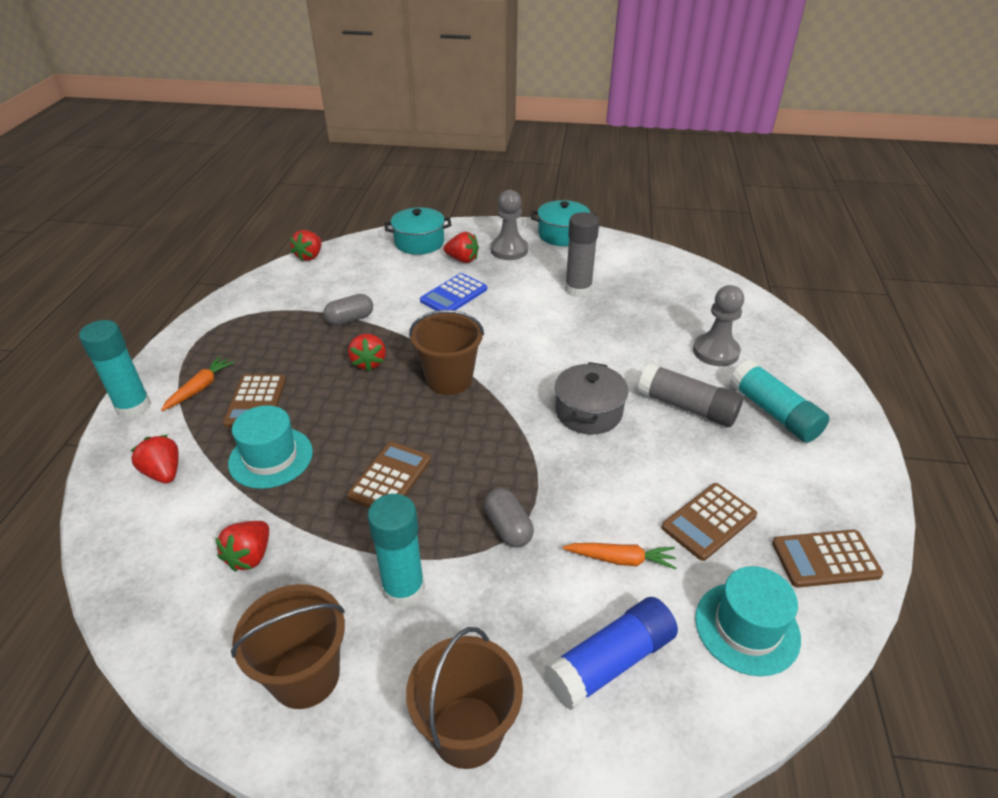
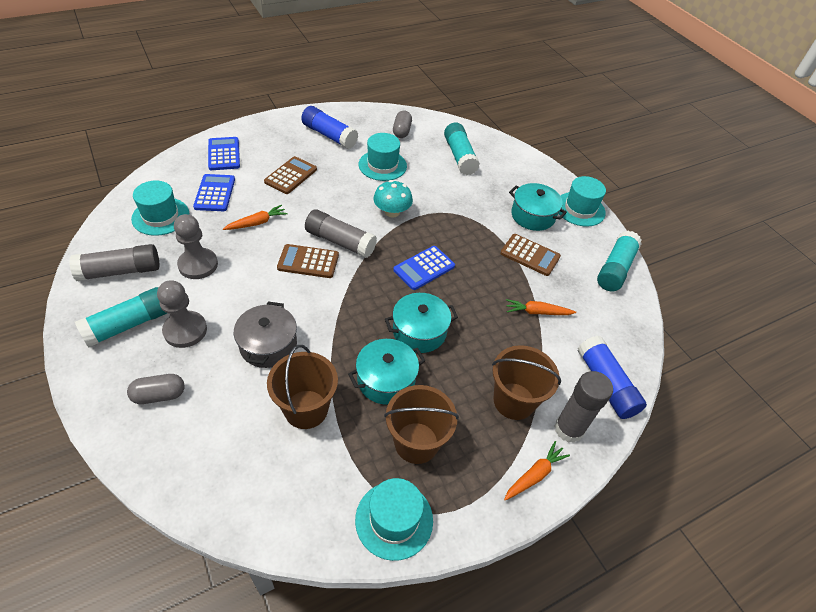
blue calculator: [420,273,487,311] = 1 -> [193,174,235,211] [208,137,240,170] [393,246,455,290] = 3
blue glue stick: [544,597,678,710] = 1 -> [301,106,358,149] [578,336,647,419] = 2
brown calculator: [223,375,286,428] [347,442,431,508] [662,483,757,561] [772,530,883,588] = 4 -> [264,156,317,194] [277,244,339,278] [500,234,561,276] = 3
grey glue stick: [565,212,599,298] [638,362,743,427] = 2 -> [69,244,159,281] [305,209,377,258] [554,371,613,443] = 3
orange carrot: [161,356,235,411] [563,543,676,570] = 2 -> [223,205,287,230] [504,441,570,501] [506,299,576,315] = 3
red strawberry: [131,435,179,483] [215,521,269,572] [290,230,322,261] [348,334,386,371] [444,232,479,263] = 5 -> none = 0
turquoise hat: [228,405,313,489] [695,566,801,676] = 2 -> [131,180,189,236] [355,478,433,561] [359,133,407,181] [558,176,606,227] = 4
turquoise mushroom: none = 0 -> [373,180,413,218] = 1
turquoise pot: [384,207,452,255] [531,200,596,246] = 2 -> [348,339,426,405] [385,293,458,353] [509,183,567,231] = 3

